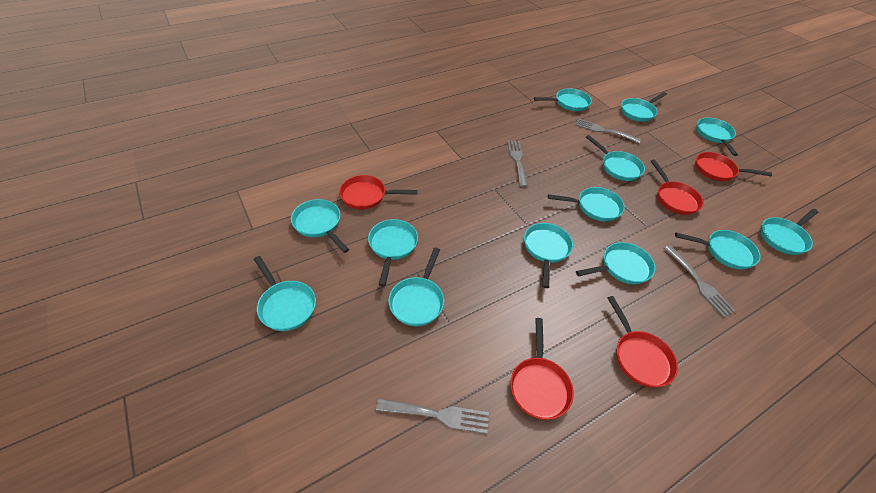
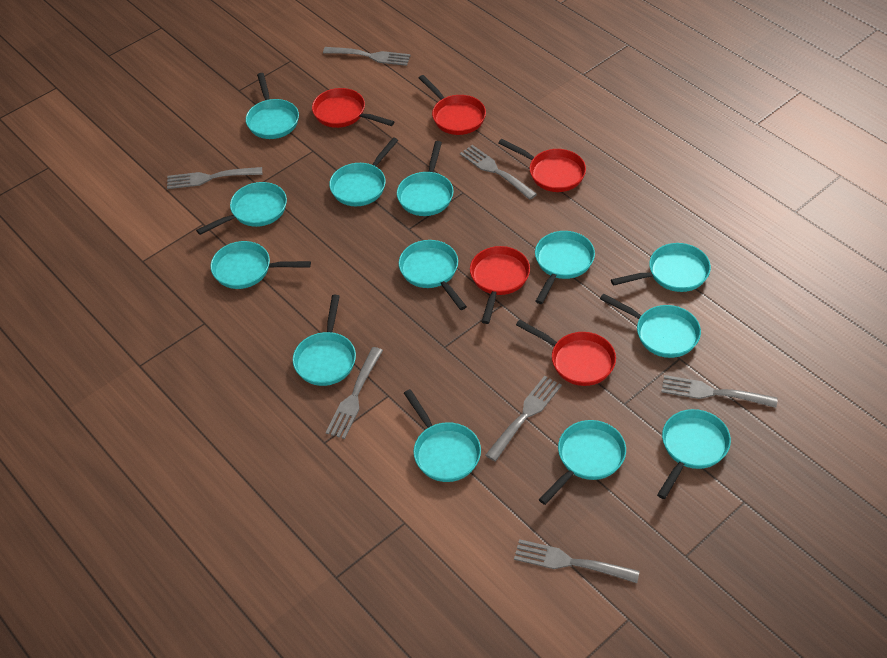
grey fork: [376,398,489,434] [507,141,528,187] [575,118,641,143] [663,245,736,317] = 4 -> [167,167,262,189] [323,47,411,66] [326,347,383,439] [460,145,537,200] [485,376,562,461] [514,539,640,583] [662,375,778,408] = 7

